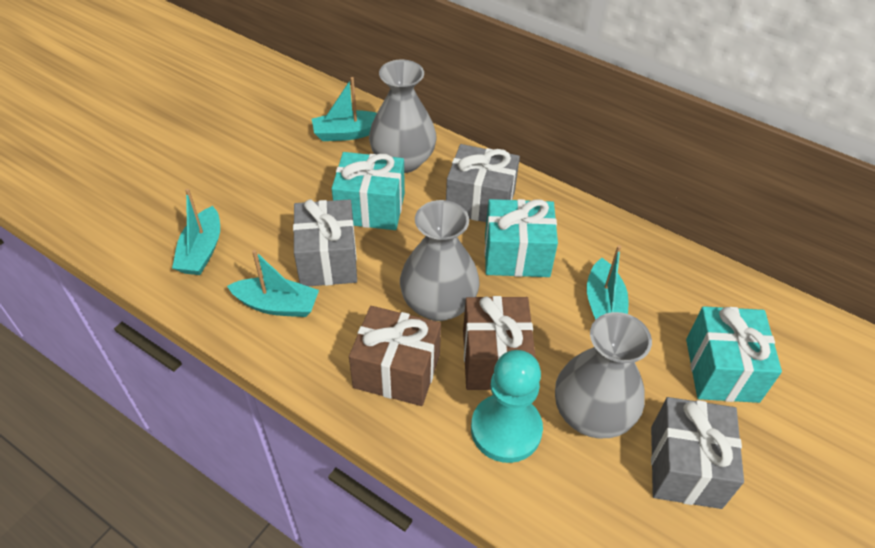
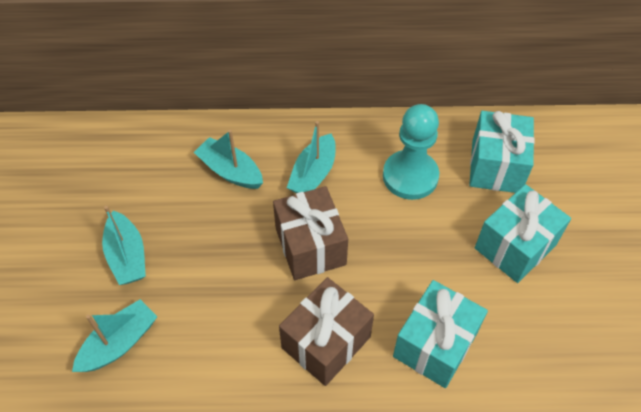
grey gift: [293,199,357,286] [446,144,520,222] [651,397,744,509] = 3 -> none = 0
grey vase: [369,59,436,173] [400,200,480,321] [555,312,652,438] = 3 -> none = 0

